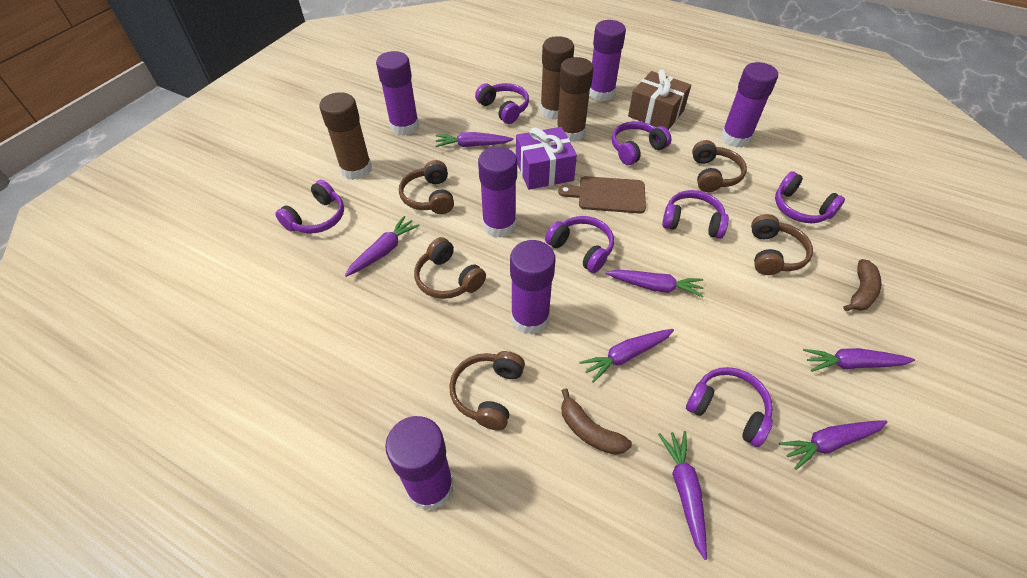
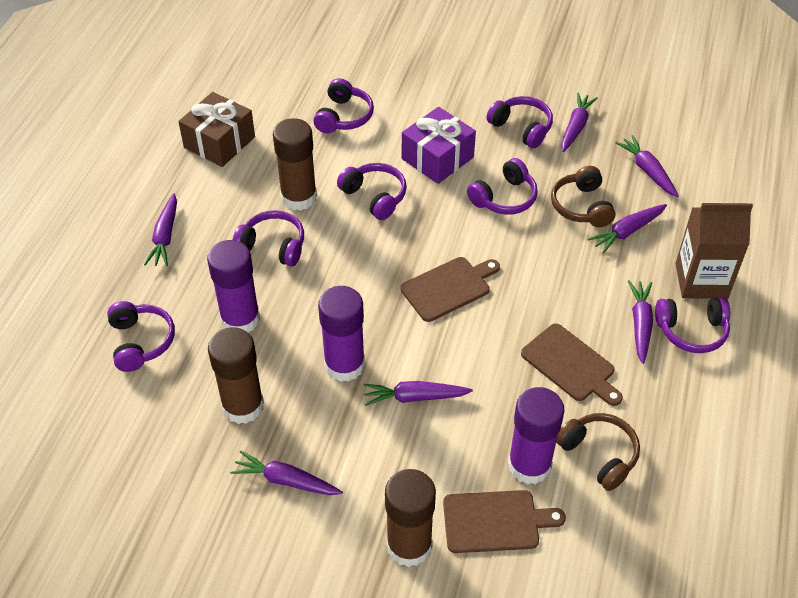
brown banana: [561,388,632,455] [844,259,881,311] = 2 -> none = 0
brown carton: none = 0 -> [675,203,753,299] = 1
brown cutting board: [558,176,646,214] = 1 -> [400,257,500,322] [443,490,566,553] [521,323,623,406] = 3
brown headphones: [399,160,454,214] [414,237,486,299] [449,351,525,430] [692,140,747,192] [751,214,813,275] = 5 -> [551,166,615,227] [556,413,640,491] = 2
purple glue stick: [376,51,419,136] [385,416,454,511] [478,147,517,238] [510,240,555,335] [589,20,626,101] [721,62,778,147] = 6 -> [207,240,260,333] [318,286,365,382] [508,387,564,485] = 3

